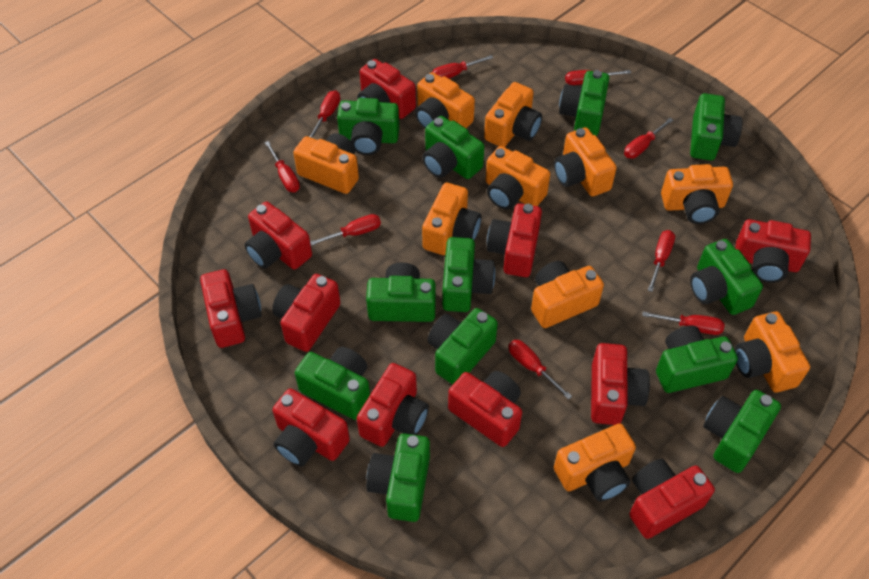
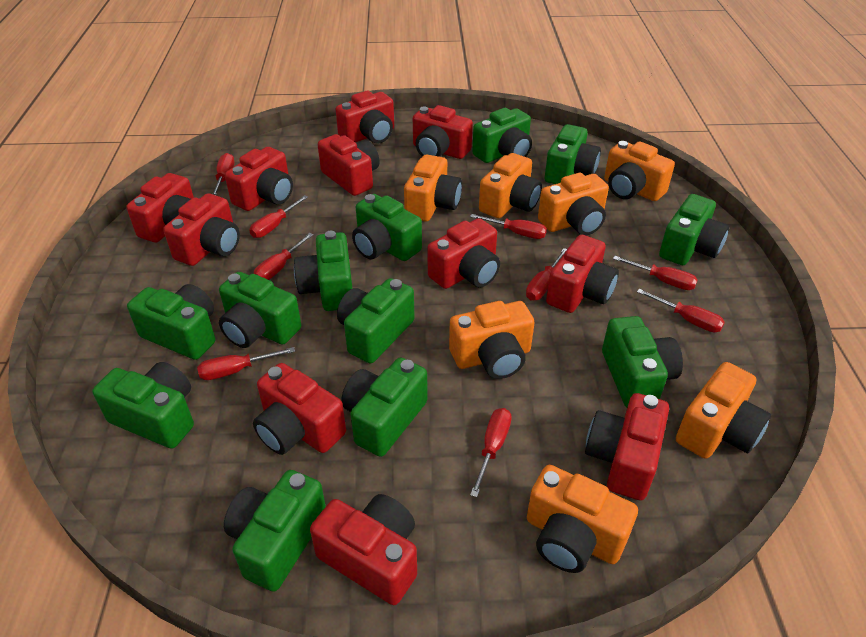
orange camera: [293,133,359,194] [415,72,475,129] [422,182,482,255] [484,82,542,147] [486,146,550,210] [531,261,604,328] [554,127,617,197] [554,424,636,501] [661,164,733,224] [734,312,810,393] = 10 -> [404,155,462,222] [449,301,535,379] [479,153,542,218] [527,465,638,573] [538,173,609,235] [604,141,675,201] [676,362,771,459] = 7

